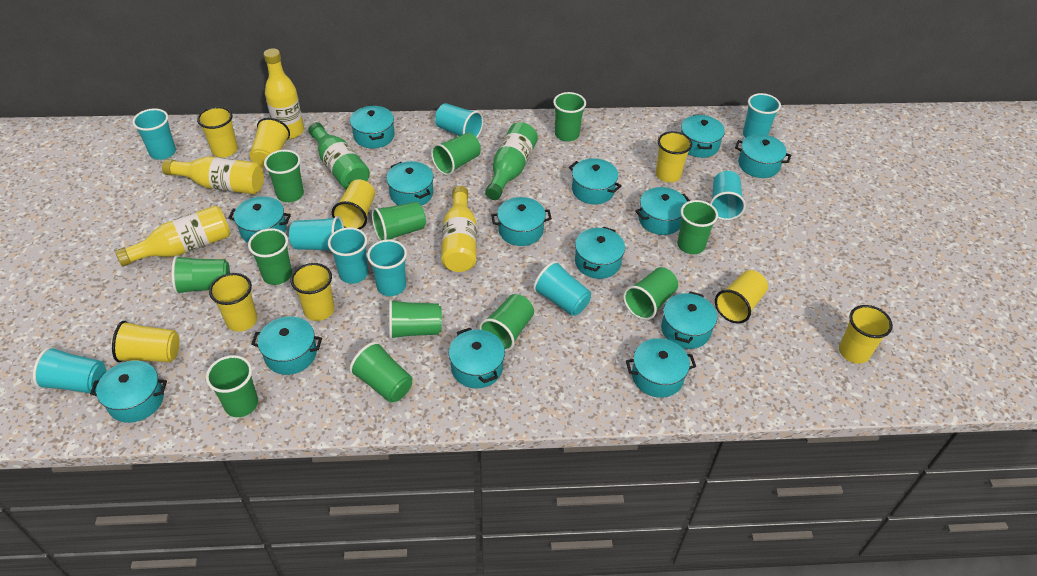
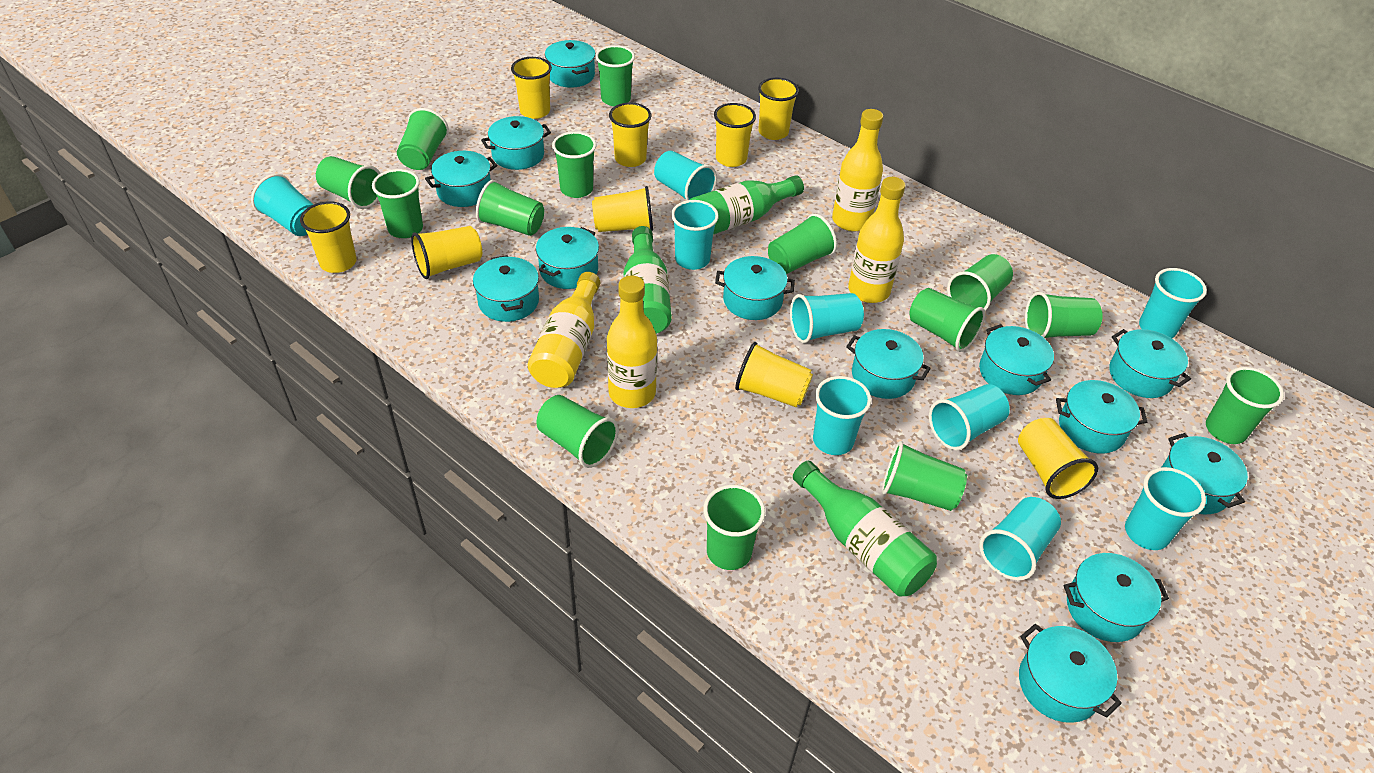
green bottle: [308,122,370,189] [485,122,538,200] = 2 -> [624,226,672,334] [690,175,804,235] [793,460,937,597] = 3
green cup: [172,256,230,295] [206,355,258,417] [248,228,292,285] [264,150,304,202] [349,341,413,403] [372,202,426,241] [389,299,442,340] [431,133,481,176] [479,294,534,351] [553,92,586,142] [623,267,678,320] [677,200,718,254] = 12 -> [316,156,381,209] [372,169,423,238] [397,108,449,170] [476,180,544,236] [537,395,618,468] [552,132,596,198] [595,45,635,106] [703,485,765,570] [768,214,837,274] [882,441,967,511] [909,288,985,352] [947,254,1013,311] [1025,292,1103,338] [1206,367,1284,444] = 14
turquoise pot: [90,361,167,423] [228,196,291,243] [251,316,322,375] [350,105,395,149] [387,161,434,206] [449,328,505,388] [491,197,552,246] [569,158,621,204] [575,227,625,279] [626,338,696,398] [635,187,690,235] [661,291,717,349] [681,114,725,158] [735,134,791,178] = 14 -> [425,151,497,207] [473,255,539,322] [481,116,551,170] [536,227,599,289] [545,40,596,88] [715,256,795,320] [846,329,931,399] [979,324,1054,395] [1019,624,1122,723] [1056,380,1147,454] [1063,553,1169,642] [1109,329,1191,398] [1162,433,1248,514] = 13

